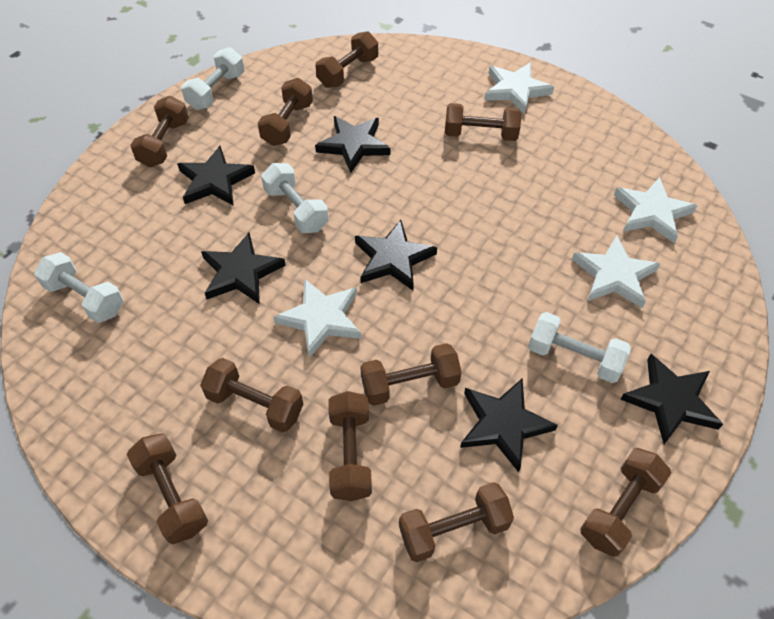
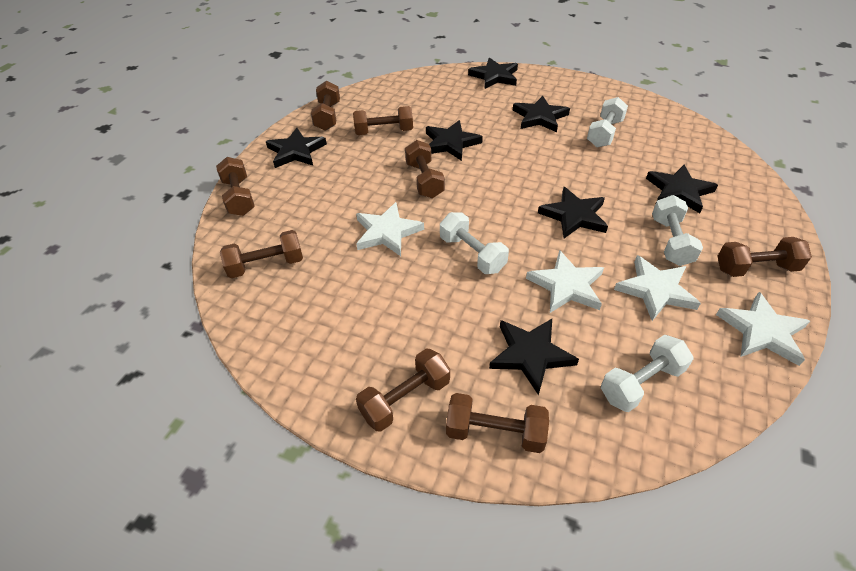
black star: [177,146,255,206] [201,233,286,304] [315,116,390,173] [355,220,437,290] [460,378,558,472] [620,354,723,444] = 6 -> [266,128,327,168] [426,120,483,161] [468,58,518,89] [489,319,579,395] [513,96,570,132] [538,187,608,238] [646,165,718,213] = 7
brown dumbbell: [127,433,208,544] [130,96,189,167] [200,358,303,433] [258,78,313,146] [315,31,378,88] [328,391,372,501] [360,343,462,406] [399,482,514,562] [445,103,522,141] [580,448,671,557] = 10 -> [216,157,255,216] [220,230,303,278] [311,81,340,131] [353,106,413,135] [356,348,450,432] [405,140,445,198] [446,393,549,453] [718,237,812,277] = 8

